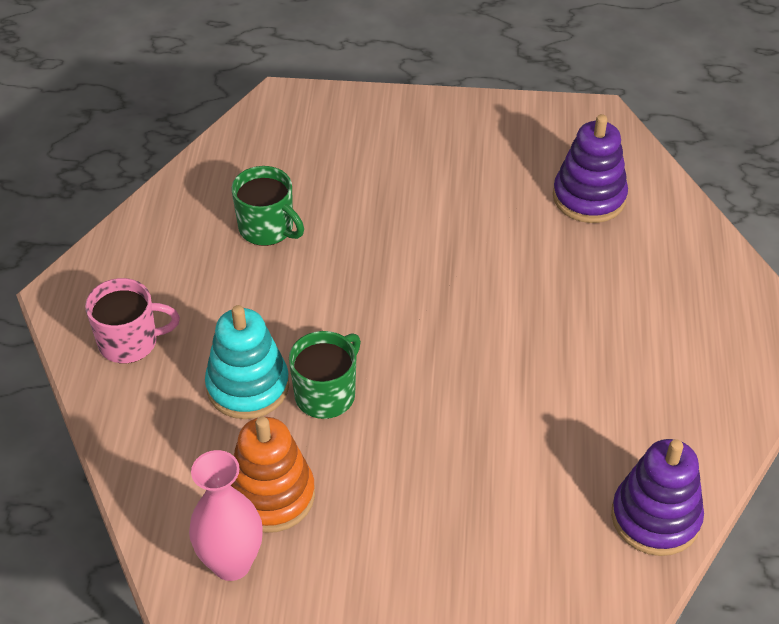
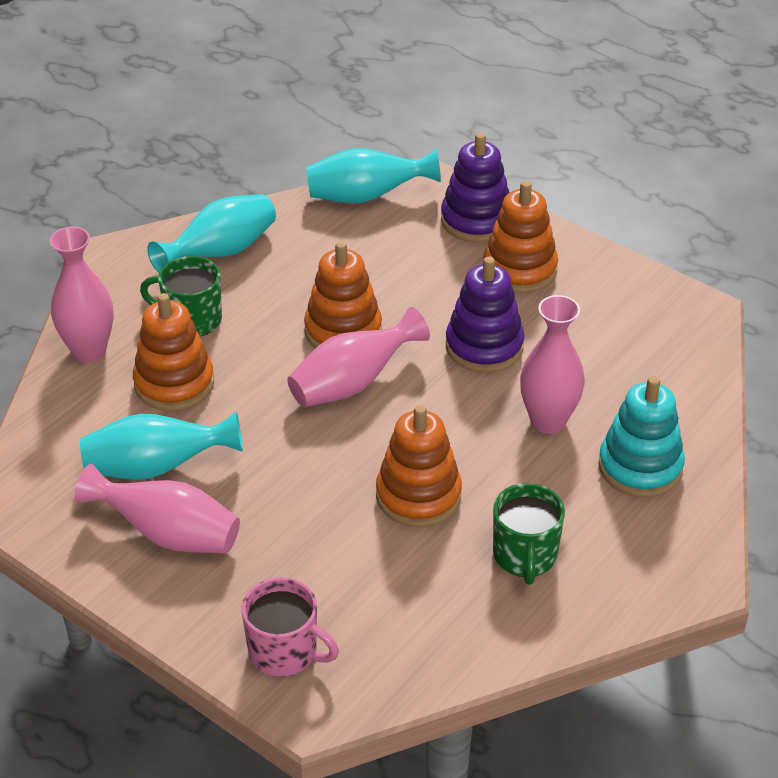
orange stacking toy: [231,417,315,533] = 1 -> [133,293,214,411] [304,241,382,348] [376,405,462,527] [483,181,558,293] = 4
pink vase: [189,450,263,581] = 1 -> [50,227,114,362] [74,464,240,554] [287,307,430,407] [520,295,585,434] = 4
turquoise vase: none = 0 -> [80,412,243,480] [147,194,276,273] [306,148,441,203] = 3

